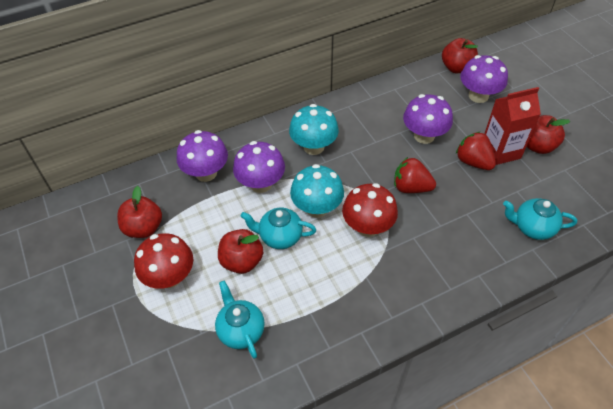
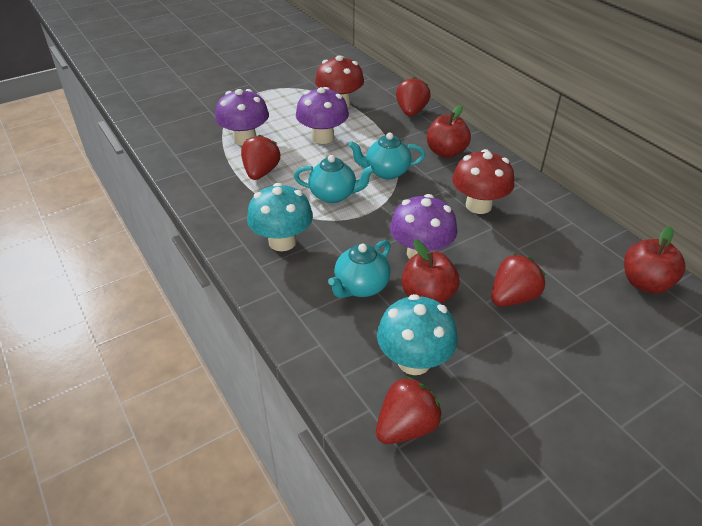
purple mushroom: [177,130,228,182] [233,141,285,193] [403,94,453,144] [460,55,508,103] = 4 -> [215,89,269,146] [296,87,349,144] [390,194,457,259] = 3
red apple: [117,186,162,238] [218,229,263,274] [442,38,478,73] [526,115,570,154] = 4 -> [402,239,460,304] [426,105,471,158] [624,226,686,293] = 3
red carton: [484,87,541,165] = 1 -> none = 0
red strawberry: [394,157,436,193] [456,132,496,170] = 2 -> [241,135,280,180] [376,376,442,444] [396,77,431,116] [491,254,546,307] = 4

